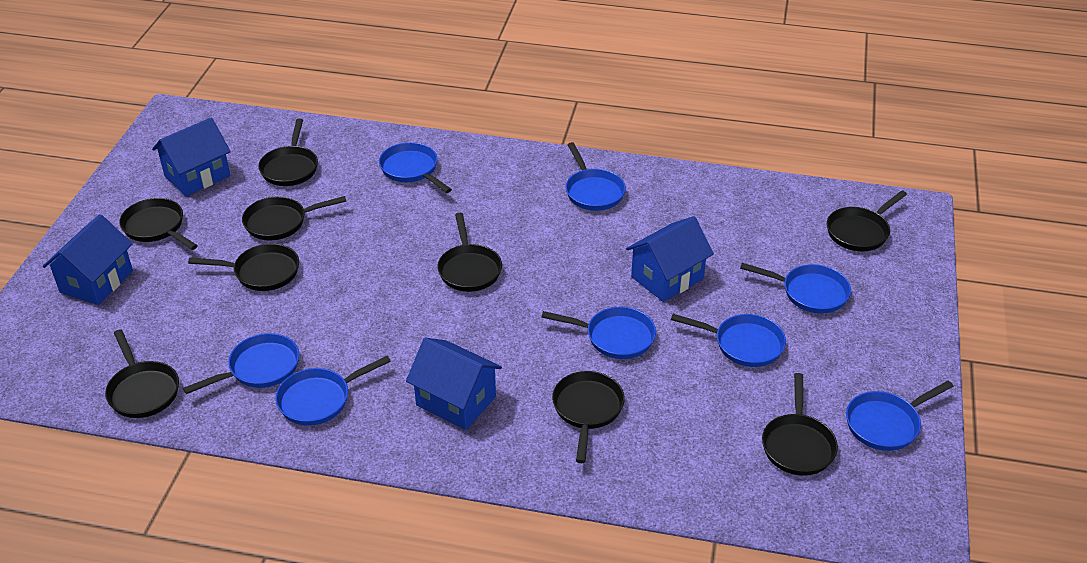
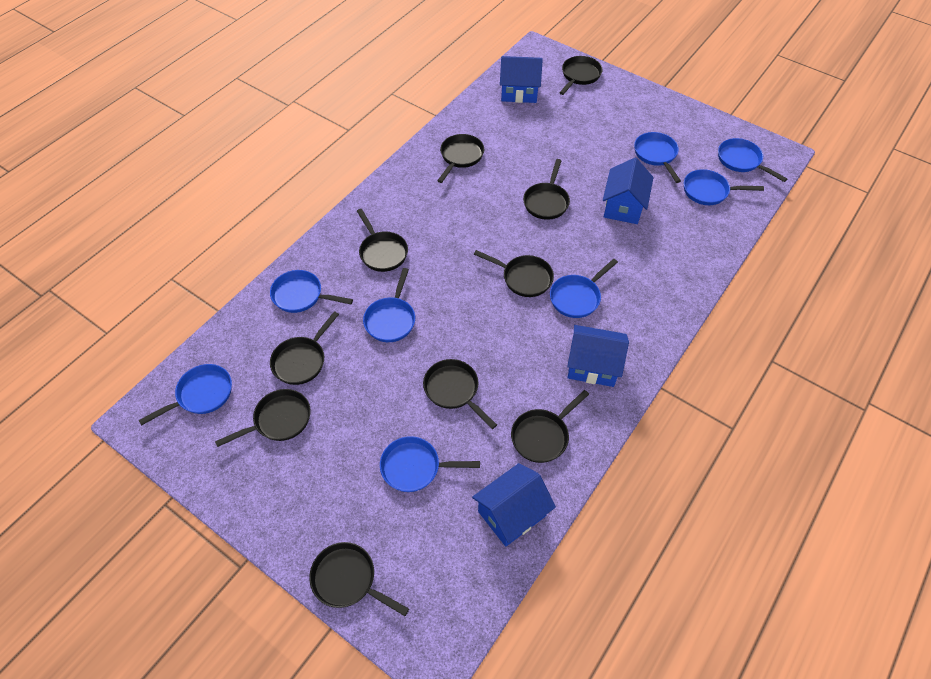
black pan: [105,329,179,418] [119,198,198,250] [188,243,299,291] [242,196,346,240] [258,119,318,186] [437,213,502,292] [552,371,625,463] [762,373,838,476] [827,190,907,251] = 9 -> [215,389,310,447] [270,311,339,385] [309,542,409,616] [357,209,408,272] [423,359,497,429] [437,134,484,183] [474,250,554,297] [511,390,589,463] [523,159,570,220] [559,56,603,95] = 10

